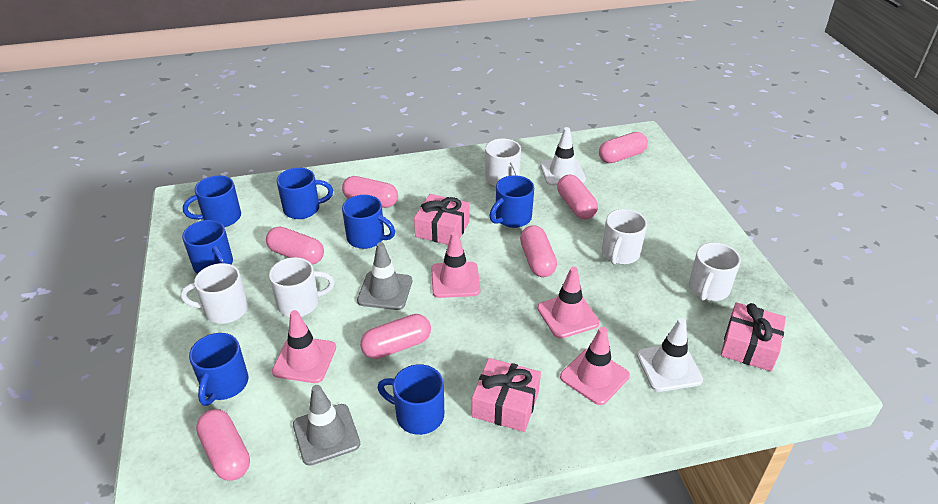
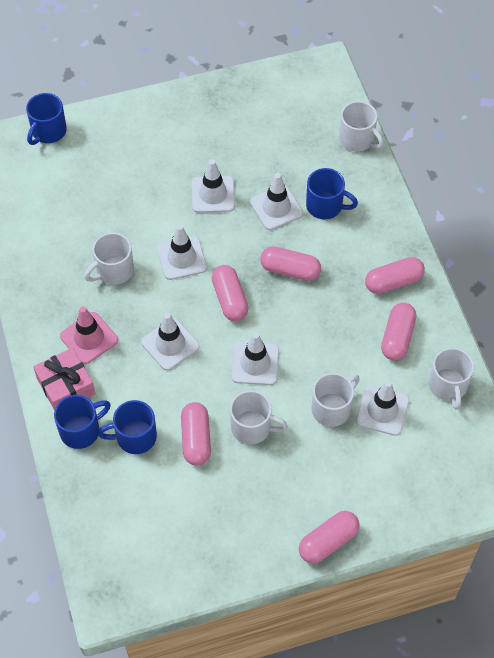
blue mug: [182,220,233,274] [183,175,241,227] [189,333,248,406] [277,168,333,219] [342,195,395,249] [377,364,444,435] [489,175,534,228] = 7 -> [26,93,67,145] [54,395,111,449] [97,400,157,454] [306,168,358,219] = 4
grey traffic cone: [293,385,360,466] [357,242,412,310] = 2 -> none = 0
pink capsule: [196,409,250,480] [266,227,324,264] [342,176,398,208] [360,314,431,359] [520,225,557,277] [557,175,598,219] [599,132,648,163] = 7 -> [181,402,211,466] [212,265,248,321] [260,246,321,281] [299,511,360,563] [365,257,425,294] [381,303,416,361] = 6
pink gift: [414,194,470,245] [472,358,541,432] [721,302,786,371] = 3 -> [33,348,95,411] = 1
pink traffic cone: [272,310,336,383] [431,232,480,298] [537,267,600,339] [560,327,630,405] = 4 -> [60,306,118,364] = 1
white traffic cone: [540,127,586,186] [637,318,703,392] = 2 -> [141,313,200,370] [157,225,207,280] [192,160,235,213] [232,333,279,385] [250,173,303,230] [356,381,409,436] = 6

